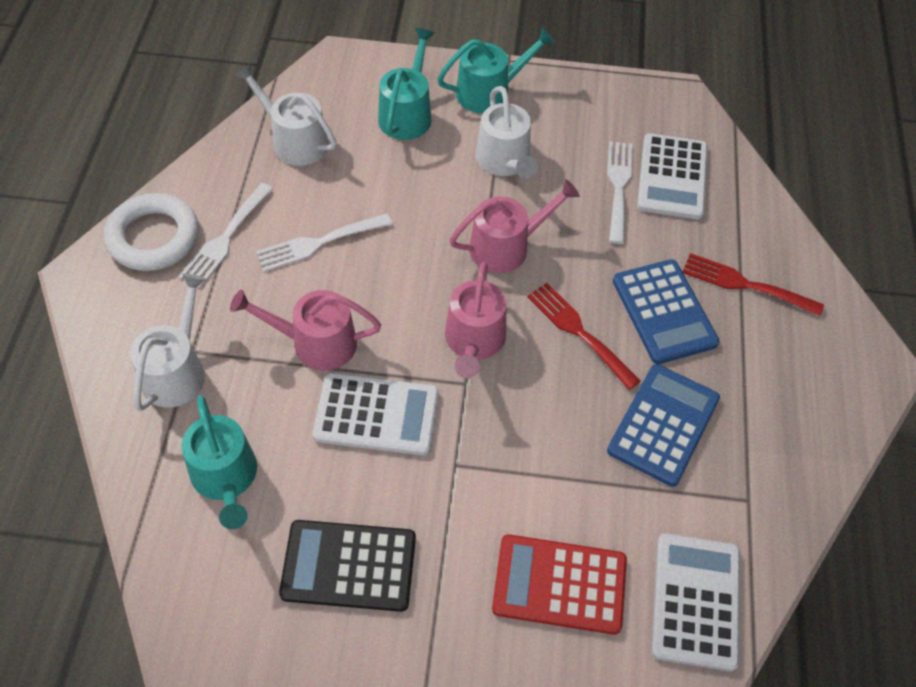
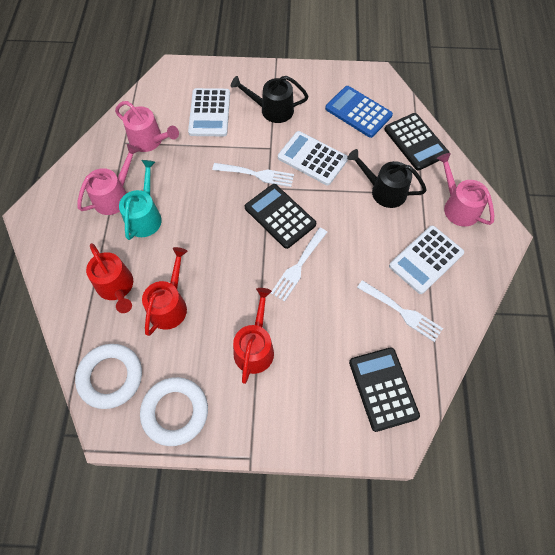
black calculator: [279,520,416,612] = 1 -> [245,184,316,249] [349,347,420,432] [384,113,450,170] = 3
black watering can: none = 0 -> [231,76,308,123] [347,149,427,208] = 2
blue calculator: [607,364,720,487] [613,259,719,364] = 2 -> [325,86,393,138] = 1
red calculator: [492,534,627,635] = 1 -> none = 0
red fork: [527,283,641,390] [683,253,824,316] = 2 -> none = 0
red watering can: none = 0 -> [86,243,133,313] [142,247,188,336] [233,288,274,384] = 3
turquoise watering can: [181,395,257,529] [378,28,435,140] [437,27,555,113] = 3 -> [119,160,162,240] = 1
white ring: [104,193,199,271] = 1 -> [75,344,142,409] [140,377,208,446] = 2
white watering can: [130,273,206,411] [234,63,337,166] [475,86,537,178] = 3 -> none = 0

